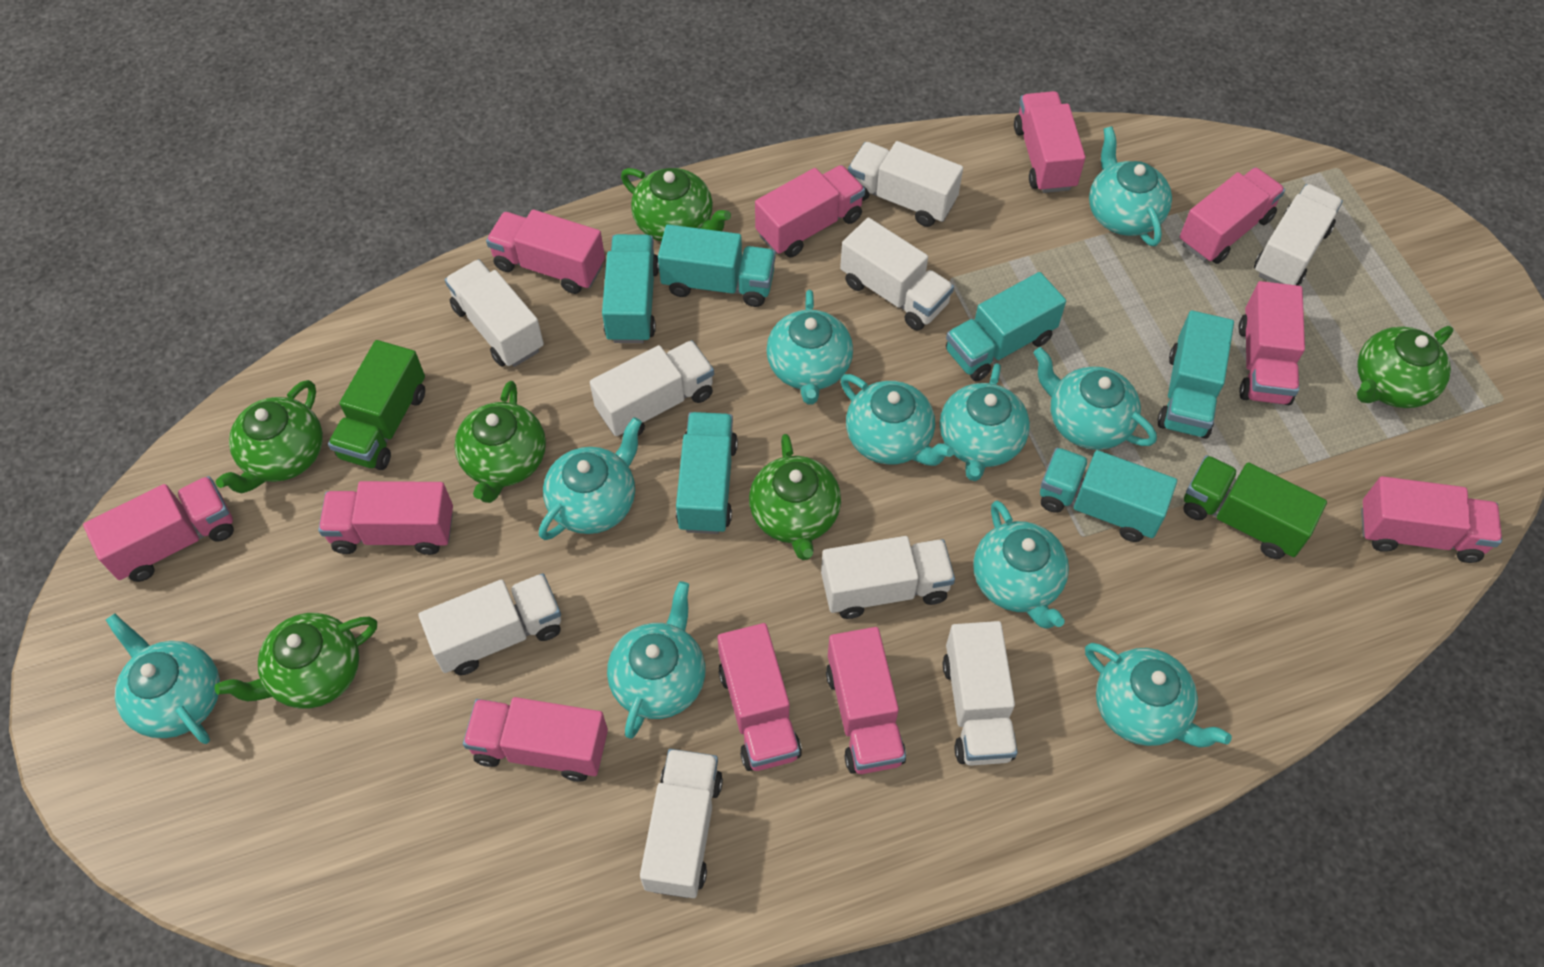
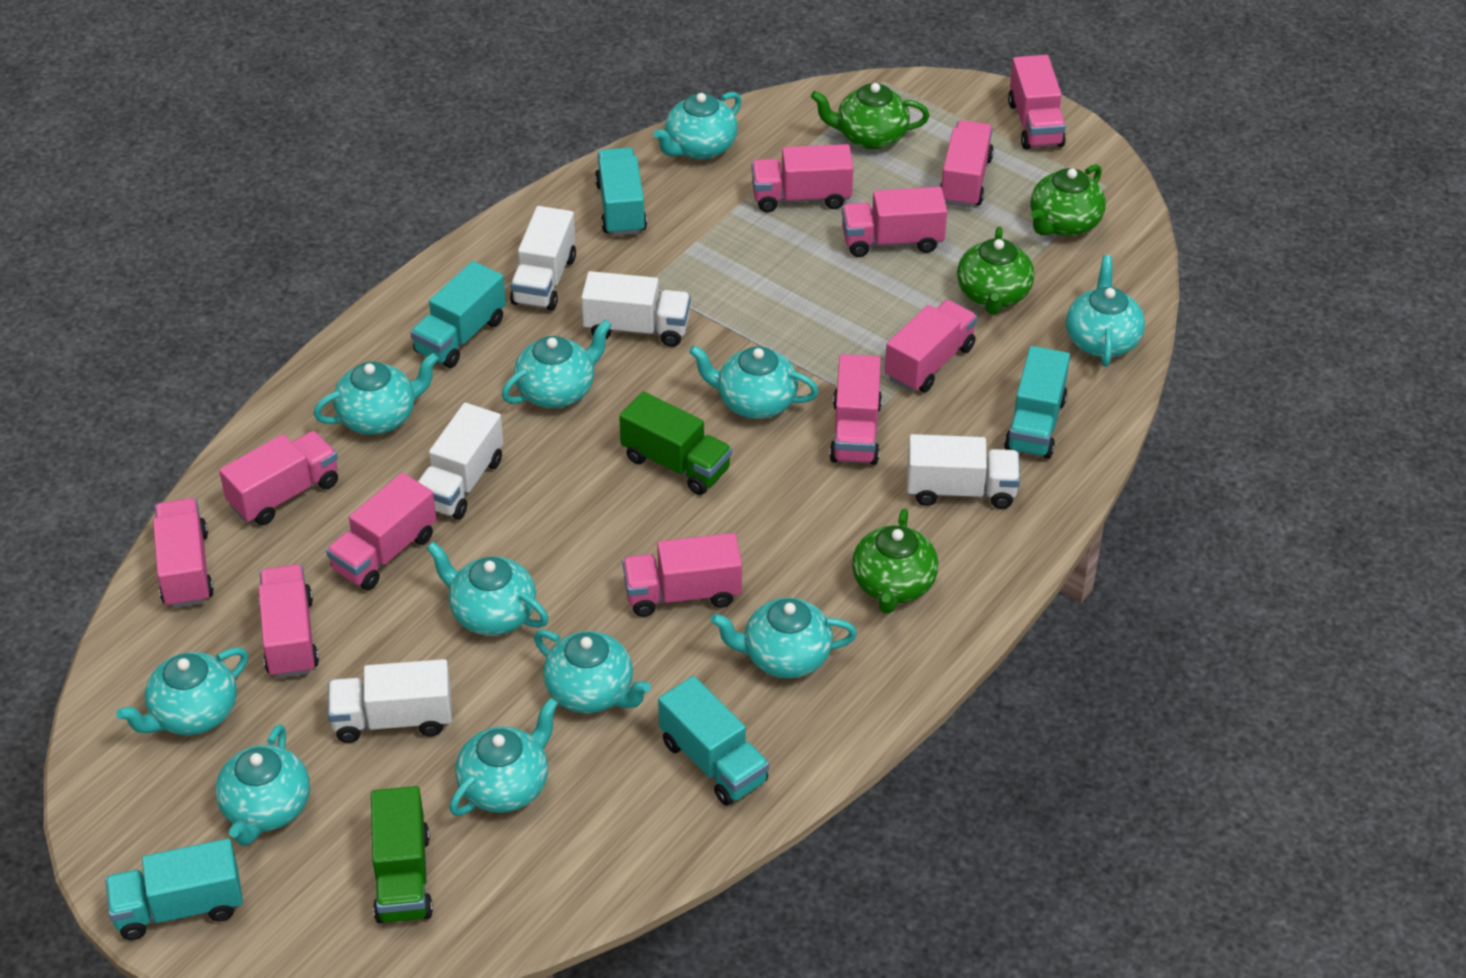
green teapot: [215,380,323,493] [215,613,377,709] [454,381,546,503] [621,168,731,242] [749,434,841,560] [1357,326,1453,408] = 6 -> [811,83,929,149] [852,509,938,614] [957,226,1034,315] [1030,164,1106,236] = 4
turquoise teapot: [106,614,220,744] [539,417,642,540] [607,581,706,739] [766,290,853,404] [841,374,954,466] [940,363,1030,481] [973,501,1069,629] [1033,347,1157,450] [1085,643,1232,747] [1089,126,1172,246] = 10 -> [116,647,248,735] [215,725,310,846] [314,353,439,435] [427,542,549,636] [450,698,558,816] [502,319,612,408] [534,630,651,713] [654,92,741,160] [689,345,818,419] [711,598,857,679] [1066,255,1145,367] = 11
turquoise truck: [602,234,659,343] [658,224,776,307] [676,412,738,534] [946,272,1066,381] [1040,448,1177,542] [1157,310,1234,439] = 6 -> [105,838,243,940] [410,261,506,368] [595,147,647,236] [658,676,769,806] [1004,346,1070,459] = 5
white truck: [418,573,561,675] [445,259,544,367] [590,340,714,436] [640,749,723,898] [821,536,955,619] [840,218,954,331] [848,141,963,227] [943,621,1018,766] [1254,184,1343,286] = 9 -> [328,659,452,743] [418,403,503,520] [510,206,576,311] [581,271,691,347] [907,434,1020,509] = 5

